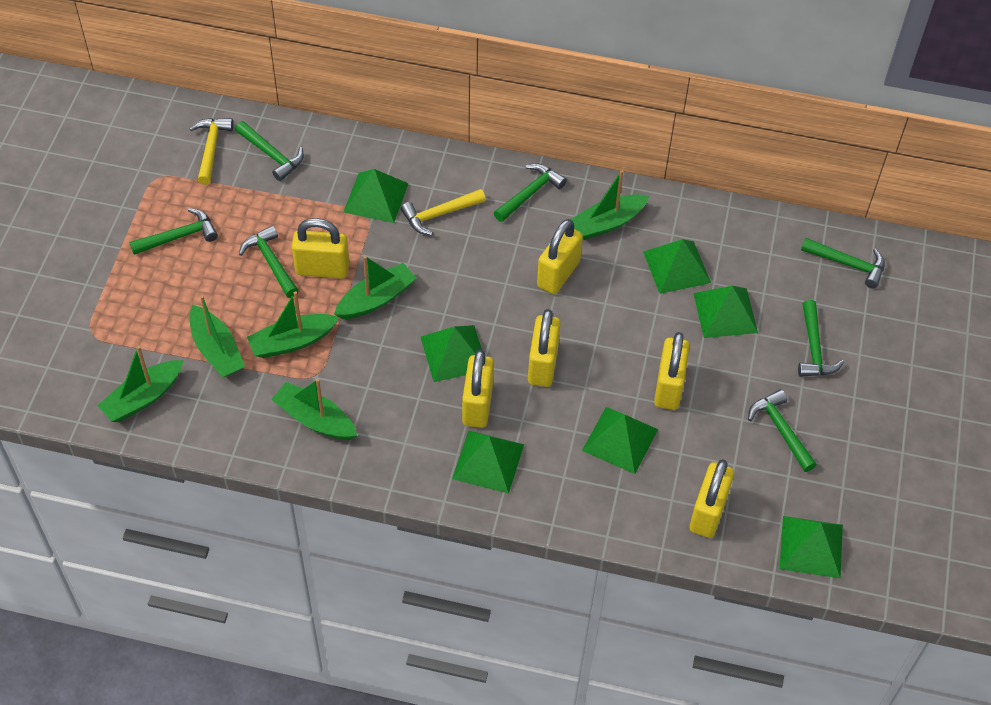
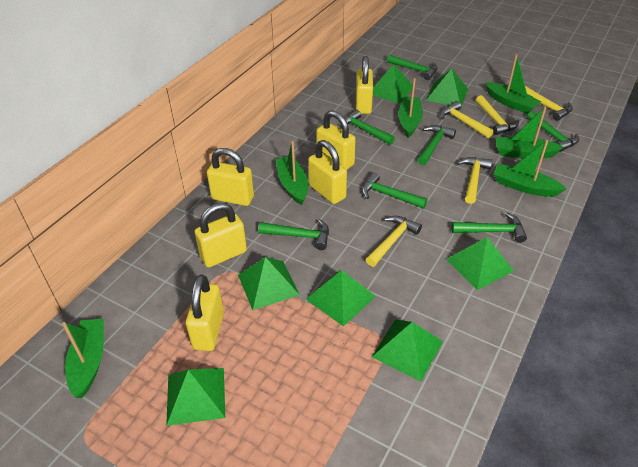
yellow hammer: [189,118,233,185] [401,189,486,235] = 2 -> [366,216,422,267] [440,101,493,138] [457,157,492,204] [475,95,519,135] [525,86,573,121] = 5

